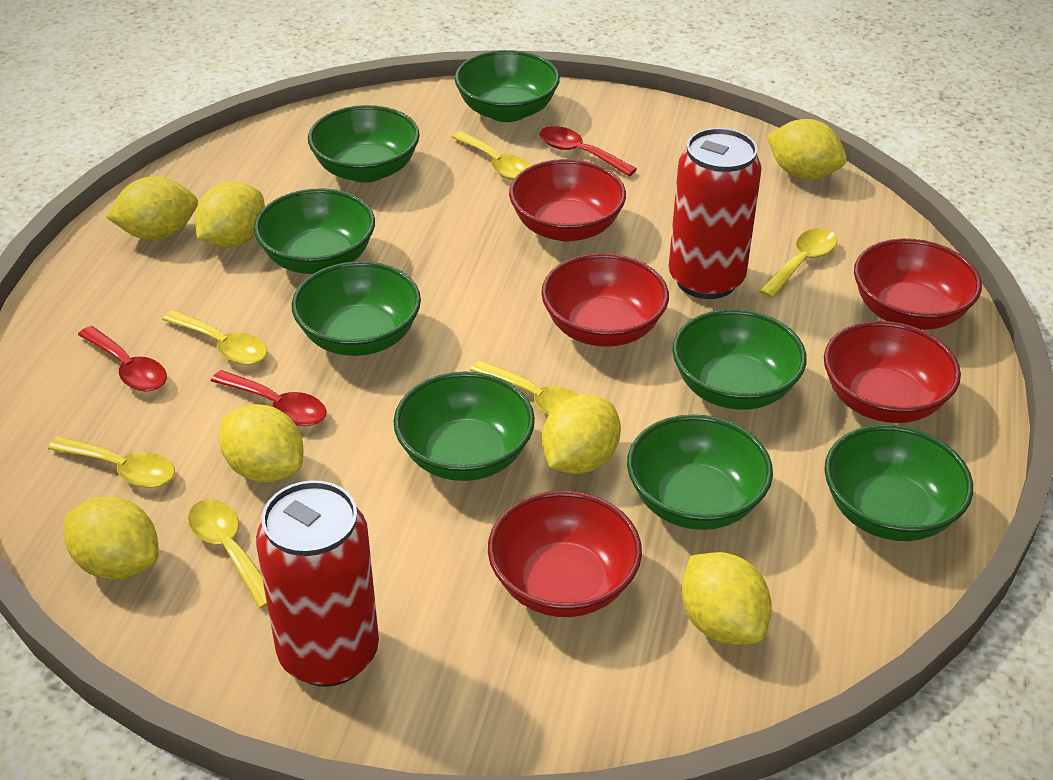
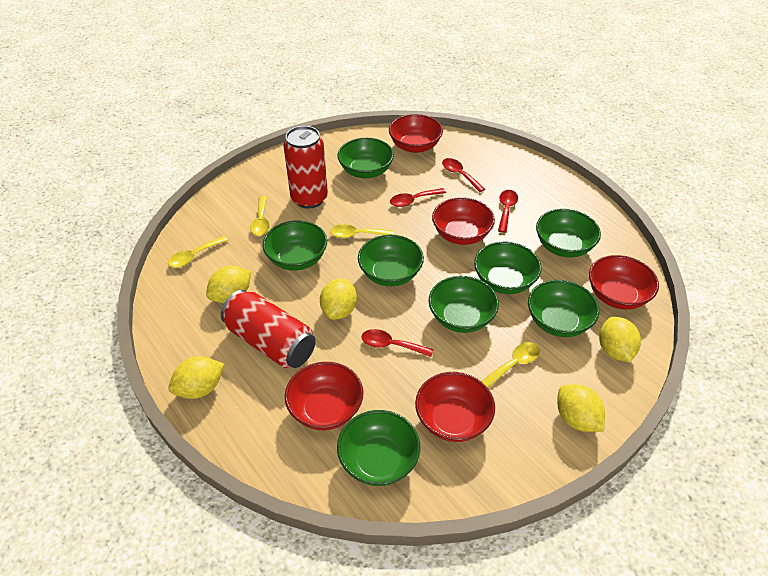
red spoon: [78,326,167,392] [211,370,326,426] [540,126,637,176] = 3 -> [362,329,434,357] [390,188,446,207] [442,158,485,192] [498,190,518,233] = 4
yellow lemon: [64,497,158,580] [106,176,198,240] [195,182,265,248] [219,404,303,482] [542,394,621,474] [682,552,772,645] [767,119,847,180] = 7 -> [169,356,224,399] [206,266,251,303] [320,279,357,320] [557,385,605,432] [599,317,641,362] = 5
yellow spoon: [48,436,175,488] [163,310,267,365] [188,499,267,609] [452,131,531,180] [470,360,579,415] [759,228,837,298] = 6 -> [168,236,228,268] [250,196,270,236] [330,224,393,238] [481,342,540,388] = 4

